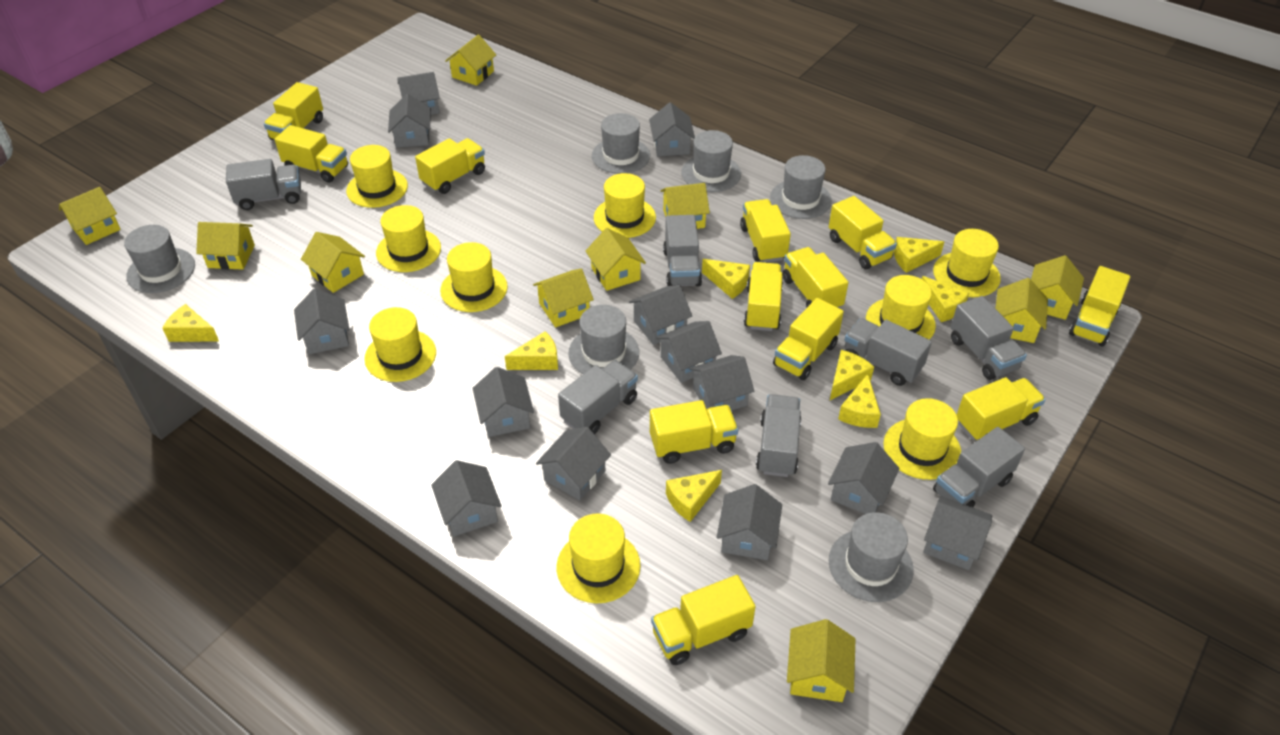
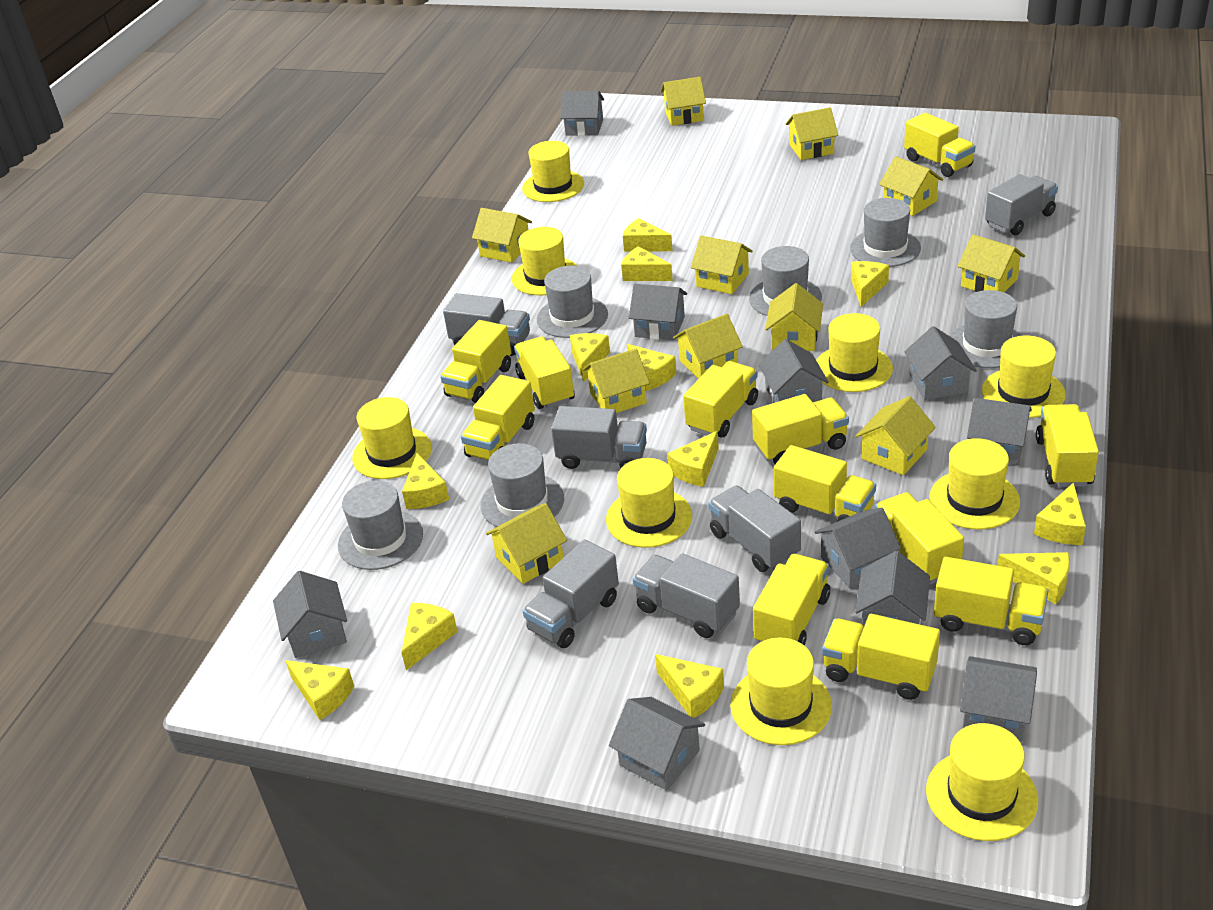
grey house: [294,289,349,354] [388,94,431,147] [398,72,440,115] [431,460,502,536] [472,367,534,437] [536,427,611,500] [629,285,692,345] [649,102,695,156] [656,321,722,383] [689,355,754,411] [717,484,782,560] [828,442,899,514] [923,496,992,570] = 13 -> [273,571,347,658] [560,91,604,136] [609,697,705,791] [629,284,687,341] [759,339,829,403] [815,508,901,588] [855,551,930,626] [904,326,977,400] [960,656,1037,741] [967,398,1032,465] = 10
grey truck: [226,159,301,210] [558,360,638,434] [663,215,702,287] [756,394,801,477] [844,318,932,386] [933,427,1025,508] [950,296,1027,380] = 7 -> [443,293,530,356] [523,539,619,648] [551,406,647,469] [633,553,740,638] [708,485,801,572] [985,174,1058,235] = 6
yellow cheese: [162,304,219,342] [505,331,558,370] [666,470,722,522] [702,259,750,299] [830,350,874,400] [838,374,881,428] [894,237,944,273] [922,276,969,322] = 8 -> [285,660,354,720] [401,603,458,670] [402,453,449,509] [570,333,610,382] [621,246,673,281] [623,218,673,252] [627,344,676,391] [655,654,724,718] [667,431,719,487] [851,261,889,307] [998,552,1070,604] [1034,482,1086,545] = 12
yellow house: [59,187,121,245] [196,222,255,270] [301,232,365,293] [445,34,496,86] [533,268,594,327] [586,228,646,291] [660,183,710,229] [787,619,856,702] [995,278,1048,343] [1031,255,1084,320] = 10 -> [472,208,532,263] [486,503,567,584] [583,349,650,413] [661,77,706,126] [673,314,743,379] [691,236,753,294] [765,283,823,351] [786,107,838,160] [856,396,936,475] [879,156,943,216] [957,234,1025,292] = 11

